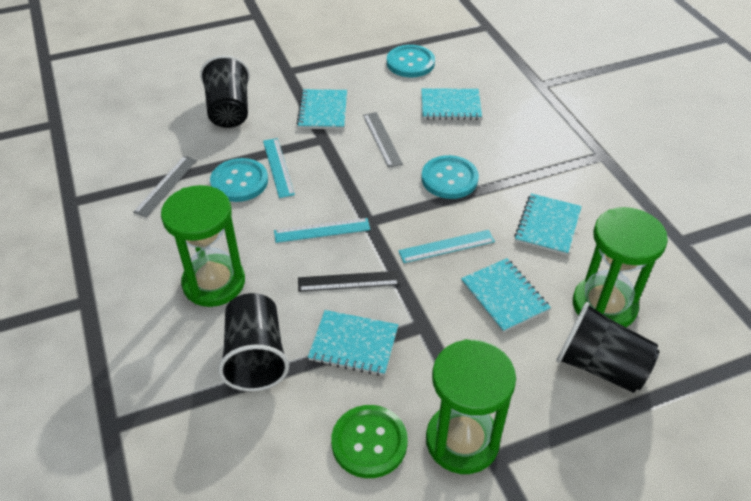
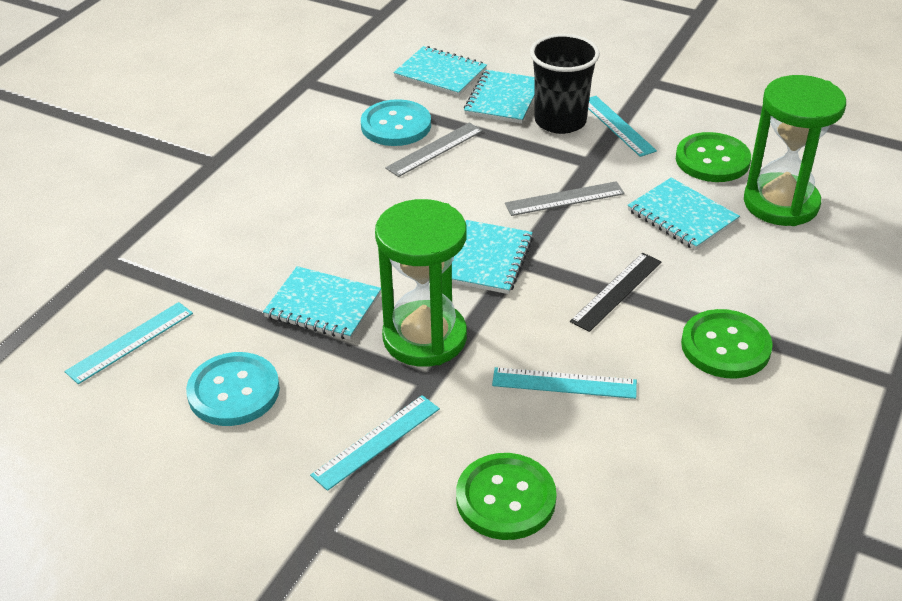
black cup: [200,55,250,128] [218,293,289,391] [556,302,660,393] = 3 -> [530,34,600,134] = 1
green button: [331,405,408,478] = 1 -> [456,453,557,540] [676,132,751,182] [681,309,773,379] = 3
green hourglass: [161,185,245,307] [426,339,516,474] [573,207,668,327] = 3 -> [375,199,467,367] [744,75,846,226] = 2
turquoise button: [210,158,268,202] [387,45,435,77] [421,155,479,199] = 3 -> [186,352,280,426] [361,99,431,146] = 2
turquoise ruler: [263,138,295,198] [274,218,370,243] [398,230,495,263] = 3 -> [64,302,193,384] [310,395,440,491] [492,367,637,399] [588,96,657,157] = 4

